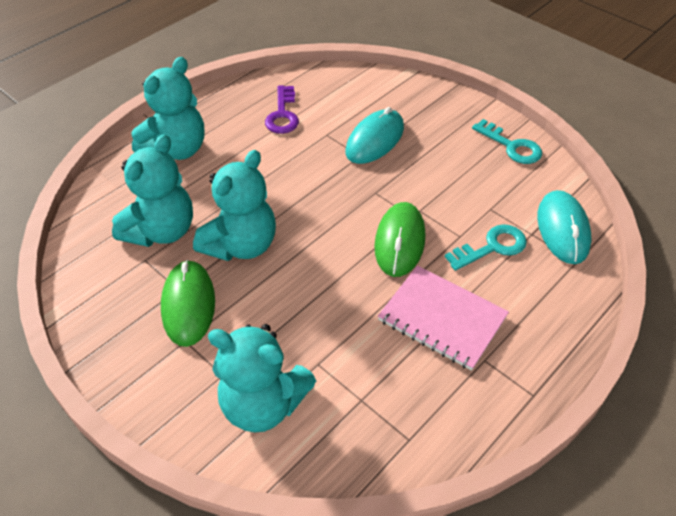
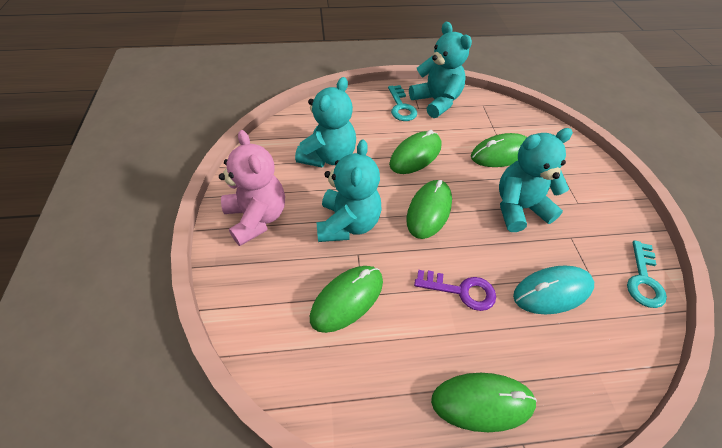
green mouse: [161,260,215,347] [374,202,425,277] = 2 -> [310,266,383,333] [389,130,441,174] [406,180,452,239] [431,373,537,432] [471,133,527,167] = 5
pink notebook: [378,266,509,371] = 1 -> none = 0
pink teddy bear: none = 0 -> [219,130,285,246] = 1
turquoise mouse: [346,107,404,164] [537,190,592,264] = 2 -> [513,265,594,314] = 1

